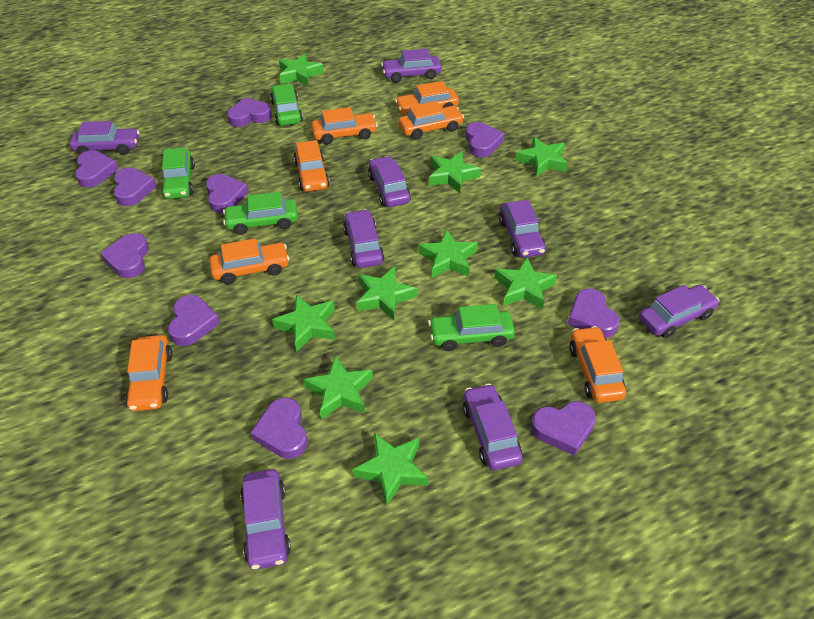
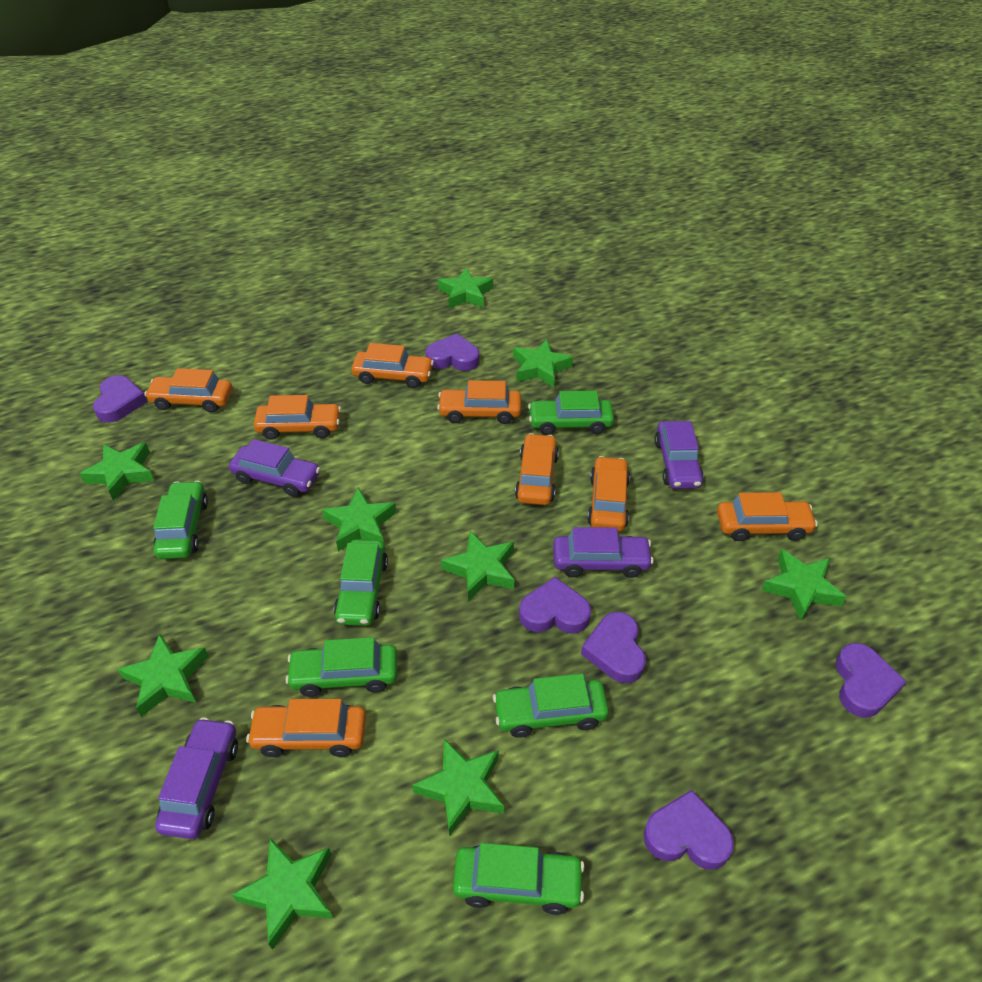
green car: [161,147,195,199] [223,192,298,235] [270,83,303,126] [428,304,515,351] = 4 -> [153,481,208,559] [286,637,397,697] [334,539,388,626] [453,843,585,915] [493,673,609,738] [528,391,614,435] = 6
orange car: [126,335,172,411] [209,238,289,284] [294,140,330,192] [311,107,378,144] [395,81,459,115] [399,101,464,140] [569,326,626,403] = 7 -> [144,368,232,413] [246,699,366,757] [254,395,341,440] [352,343,434,388] [437,380,521,424] [515,433,559,505] [587,456,630,532] [717,492,818,541] = 8
purple car: [70,121,139,155] [240,469,291,570] [343,209,384,268] [368,156,411,207] [381,49,441,83] [463,384,522,470] [499,200,545,258] [639,285,719,338] = 8 -> [155,717,238,839] [229,439,321,497] [553,527,654,578] [654,421,704,489] = 4
purple heart: [75,150,119,188] [100,233,149,278] [114,168,157,206] [168,295,220,346] [206,174,249,213] [227,98,272,127] [250,397,308,459] [465,122,504,157] [531,401,596,456] [567,288,620,338] = 10 -> [93,375,147,423] [426,334,480,371] [519,577,591,634] [581,612,646,683] [643,790,734,870] [835,643,907,718] = 6

